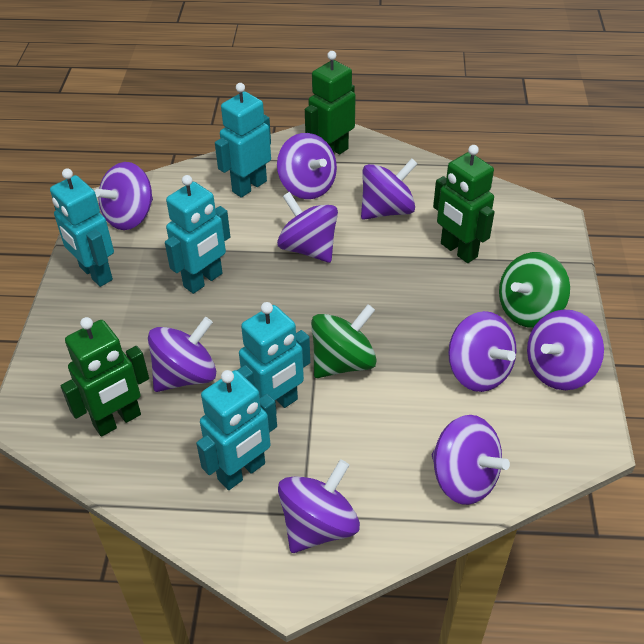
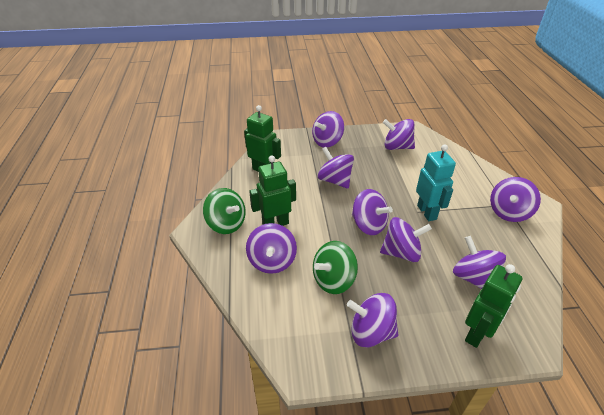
turquoise robot: [50,168,114,287] [165,175,230,294] [196,370,277,490] [215,83,271,198] [237,302,310,413] = 5 -> [416,144,456,221] = 1

